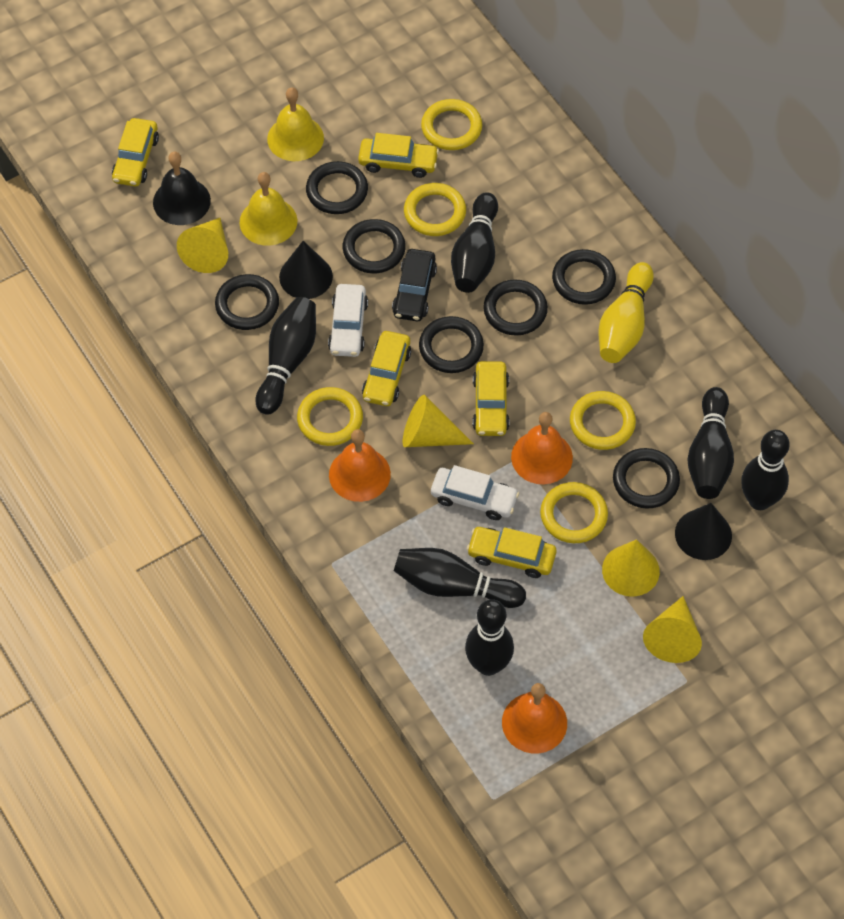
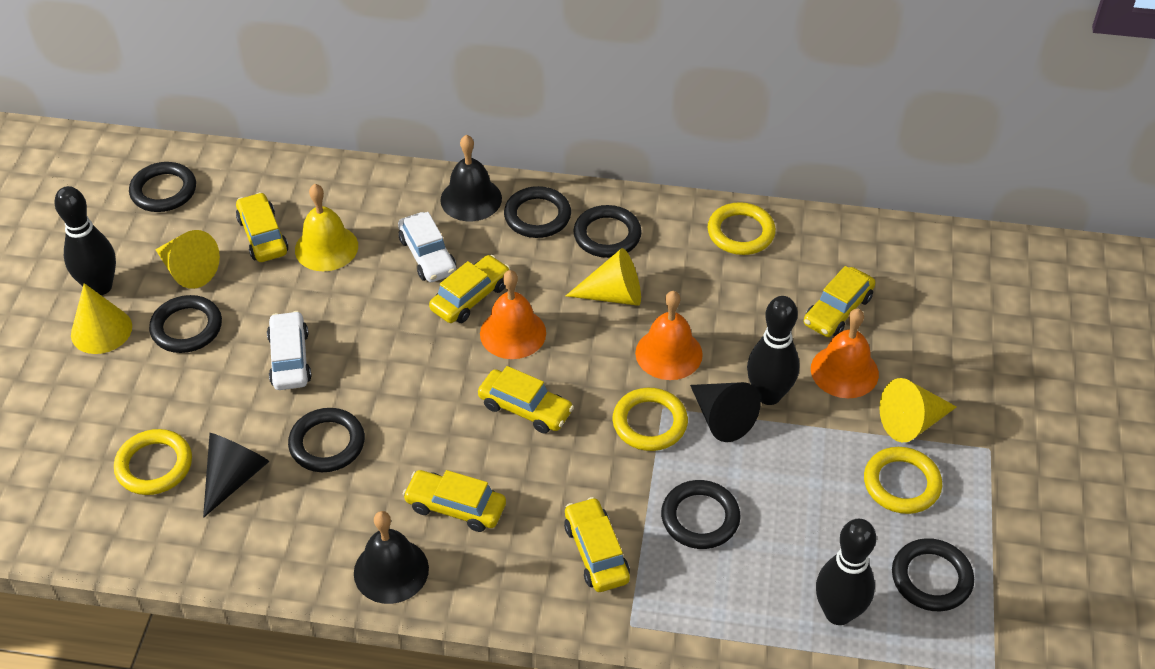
black bell: [153,152,211,225] = 1 -> [354,511,429,604] [440,135,502,221] = 2
black bowling pin: [256,297,316,415] [394,548,526,608] [451,192,498,293] [465,599,514,676] [687,387,734,499] [741,430,790,510] = 6 -> [54,186,116,295] [747,296,800,405] [816,519,876,625] = 3
black car: [392,249,437,321] = 1 -> none = 0
yellow bell: [240,172,297,246] [267,87,324,161] = 2 -> [295,184,358,271] = 1
yellow bowling pin: [598,262,654,363] = 1 -> none = 0
yellow car: [112,118,159,186] [358,133,439,178] [362,331,411,406] [467,527,556,578] [473,361,510,436] = 5 -> [236,192,288,262] [402,470,506,532] [429,255,510,323] [478,366,574,434] [564,497,630,592] [804,266,876,337] = 6
yellow ring: [297,387,363,446] [404,183,466,236] [421,99,482,150] [540,482,608,543] [570,391,636,450] = 5 -> [114,429,192,495] [612,388,688,451] [708,202,776,255] [864,447,942,514] = 4

